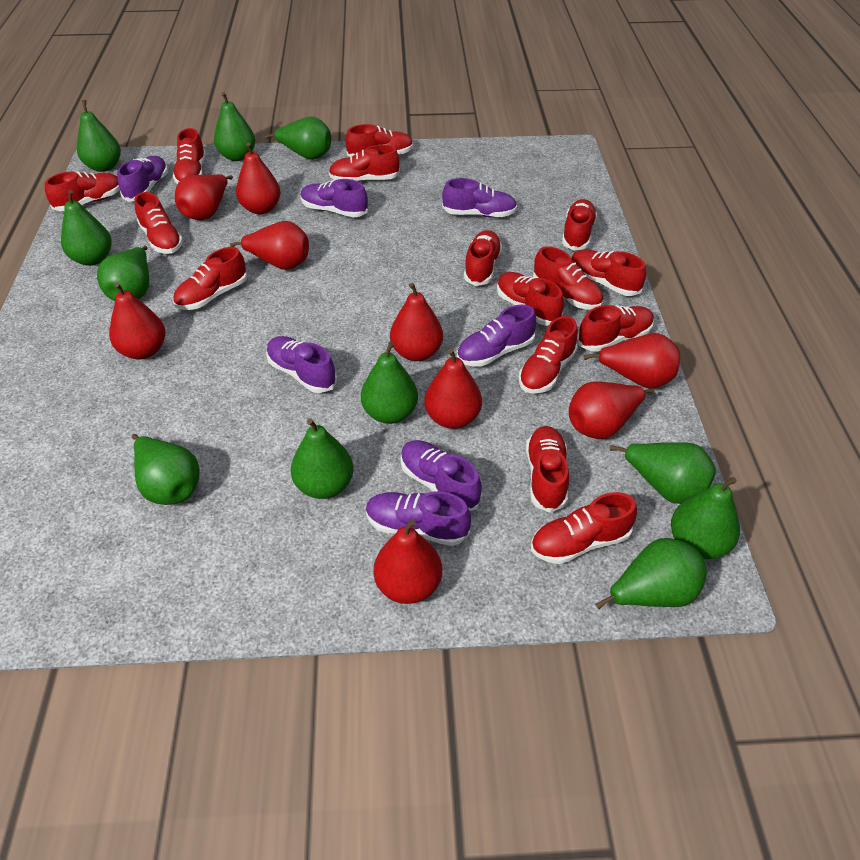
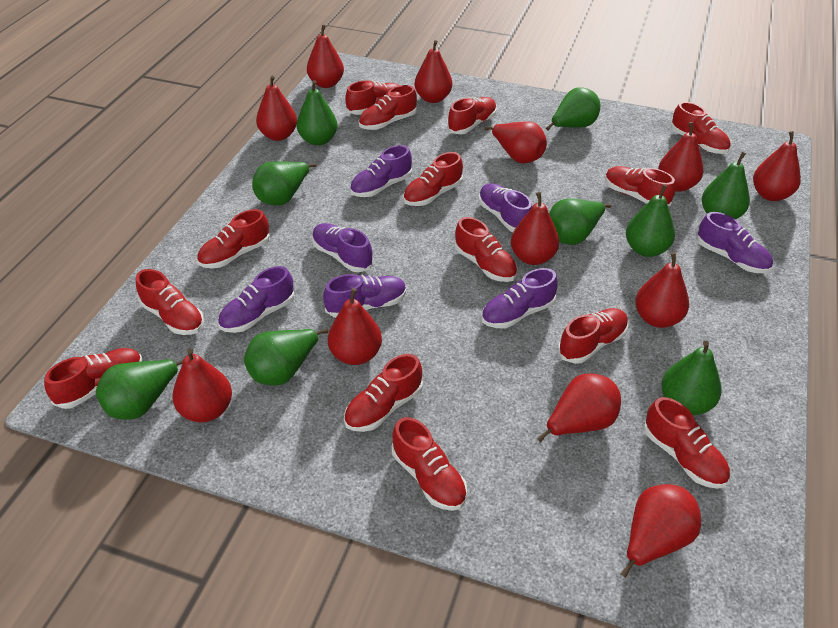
green pear: [61,190,112,266] [77,100,121,172] [97,246,149,301] [132,434,200,505] [214,92,255,161] [265,117,331,160] [291,418,354,499] [361,342,418,424] [595,538,707,609] [610,442,716,504] [671,477,740,559] = 11 -> [96,359,183,420] [244,328,328,386] [252,161,316,206] [297,80,338,146] [546,87,600,131] [549,199,611,245] [626,184,675,257] [661,341,722,415] [702,152,750,219] = 9
red pear: [109,282,165,359] [175,174,233,220] [230,221,309,270] [236,142,281,214] [374,519,442,604] [390,283,443,361] [424,349,482,429] [569,381,654,439] [583,333,680,388] = 9 -> [172,348,232,422] [256,76,297,141] [307,24,344,88] [328,288,382,365] [415,40,452,103] [484,121,547,163] [511,192,559,265] [537,373,621,443] [621,484,701,578] [635,252,689,328] [658,122,704,192] [753,131,801,201] = 12
red shoe: [45,171,120,211] [134,192,183,254] [173,128,206,184] [173,247,247,310] [329,145,400,182] [346,124,413,156] [464,230,502,286] [497,272,564,326] [519,316,578,394] [526,426,569,513] [531,492,637,564] [533,246,603,310] [562,199,597,251] [571,250,646,296] [577,305,654,352] = 15 -> [44,348,142,409] [136,269,204,335] [197,209,270,268] [344,354,423,432] [345,80,400,115] [359,85,417,130] [392,417,467,511] [403,152,463,206] [447,97,497,134] [454,217,517,282] [558,308,628,364] [605,166,676,206] [644,397,730,489] [671,102,730,154] = 14

